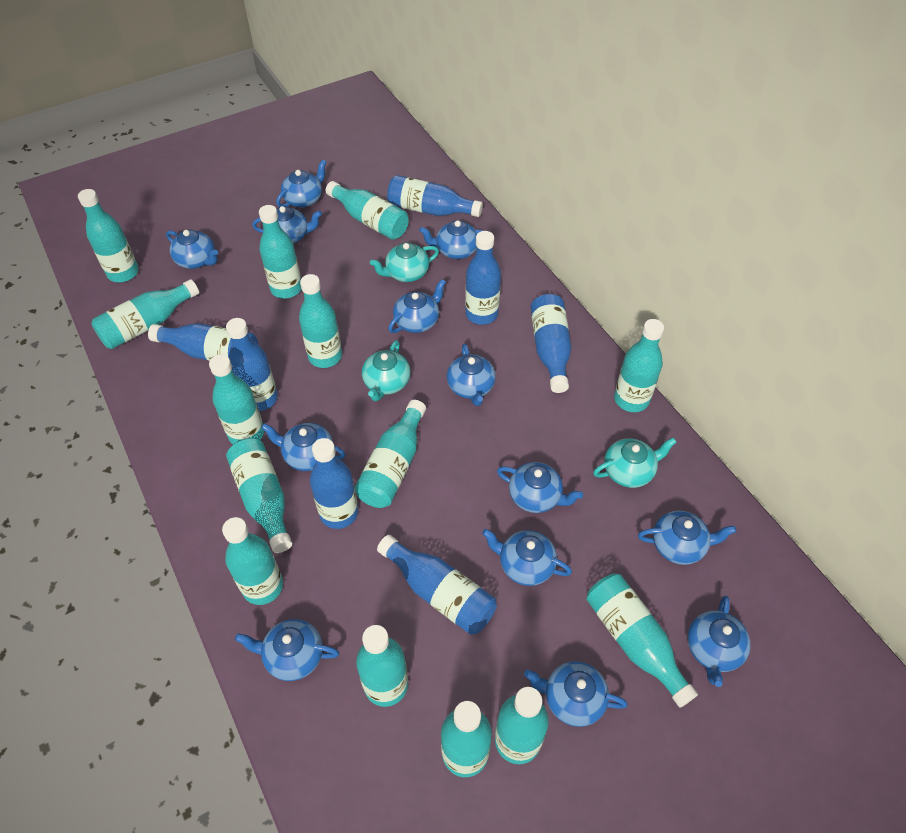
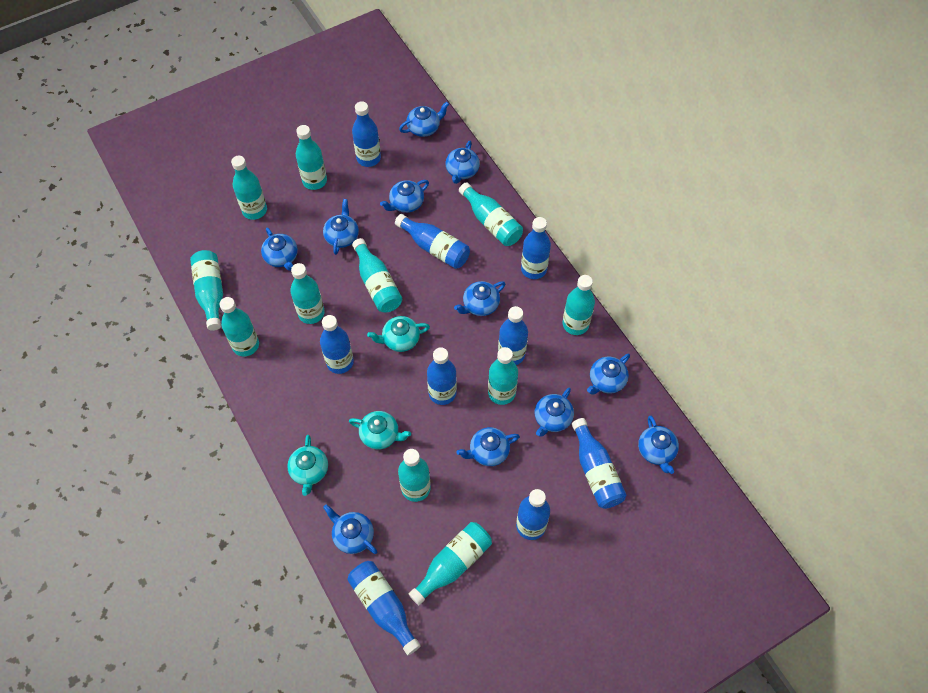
blue bottle: [148,323,258,361] [226,318,278,411] [310,438,358,529] [377,535,497,635] [387,175,483,217] [465,231,501,325] [531,294,571,393] = 7 -> [320,315,354,374] [347,561,421,655] [352,101,381,167] [395,214,470,269] [427,347,457,405] [498,306,528,365] [516,489,550,540] [521,217,551,279] [572,418,627,509] = 9
blue teapot: [166,230,218,269] [235,619,339,681] [252,206,322,244] [261,423,346,471] [276,160,327,208] [388,279,446,333] [419,220,483,259] [447,343,496,406] [482,529,572,586] [497,462,583,513] [524,661,628,727] [638,511,736,565] [688,596,750,687] = 13 -> [261,228,298,271] [323,199,359,255] [323,504,378,554] [380,180,429,213] [399,102,449,137] [446,141,480,184] [454,281,506,316] [456,427,520,466] [535,388,574,437] [587,354,630,395] [638,416,679,474] = 11
turquoise bottle: [78,189,139,282] [91,279,199,349] [209,354,264,444] [222,517,283,605] [226,438,292,553] [259,205,301,299] [299,274,342,368] [326,181,409,240] [355,400,426,508] [356,625,408,707] [441,701,492,777] [495,687,549,764] [587,574,698,707] [614,319,664,412] = 14 -> [190,250,223,331] [220,297,259,356] [231,156,267,220] [290,263,325,324] [296,125,327,190] [352,238,402,313] [398,449,431,502] [409,522,492,605] [459,182,523,246] [488,347,518,405] [563,275,595,335] = 11

